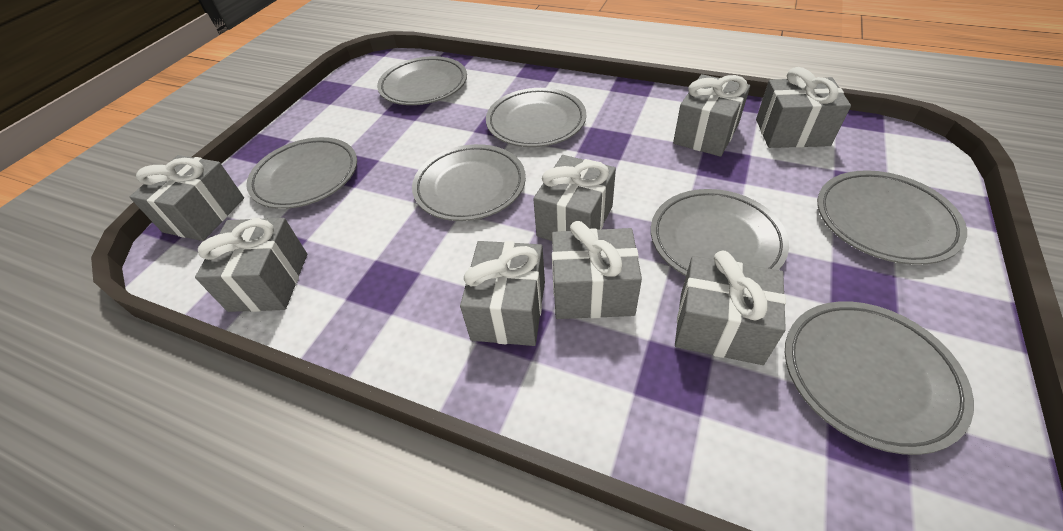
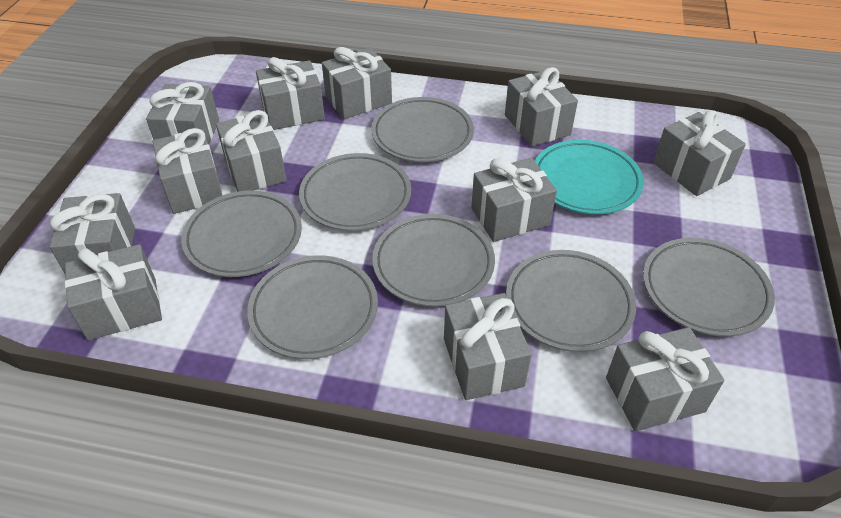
grey gift: [130,155,244,241] [195,218,307,312] [460,241,545,346] [533,155,616,241] [552,221,642,319] [673,74,750,157] [675,250,786,365] [756,67,851,148] = 8 -> [49,193,135,273] [65,244,162,340] [146,82,219,145] [153,128,222,214] [216,110,287,192] [256,57,325,130] [322,47,392,119] [444,293,532,400] [471,158,557,242] [505,67,578,146] [606,327,725,431] [653,110,746,196] = 12
turquoise plate: none = 0 -> [535,140,644,214] = 1

